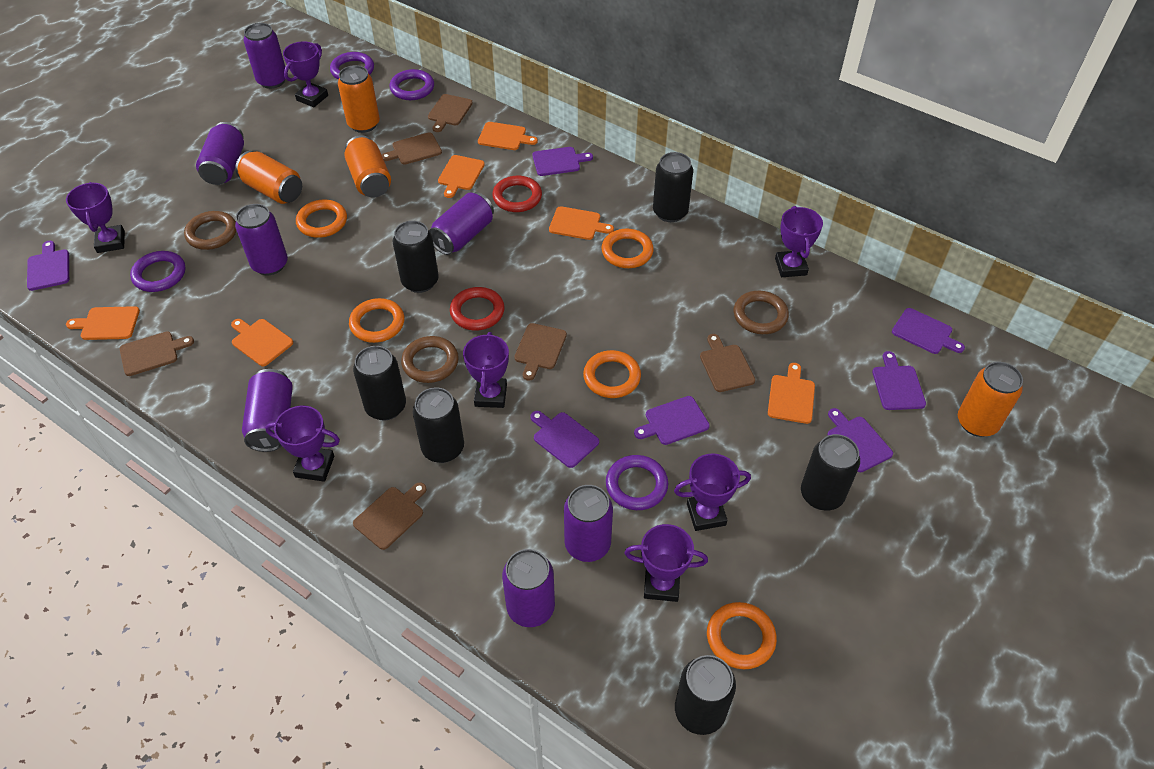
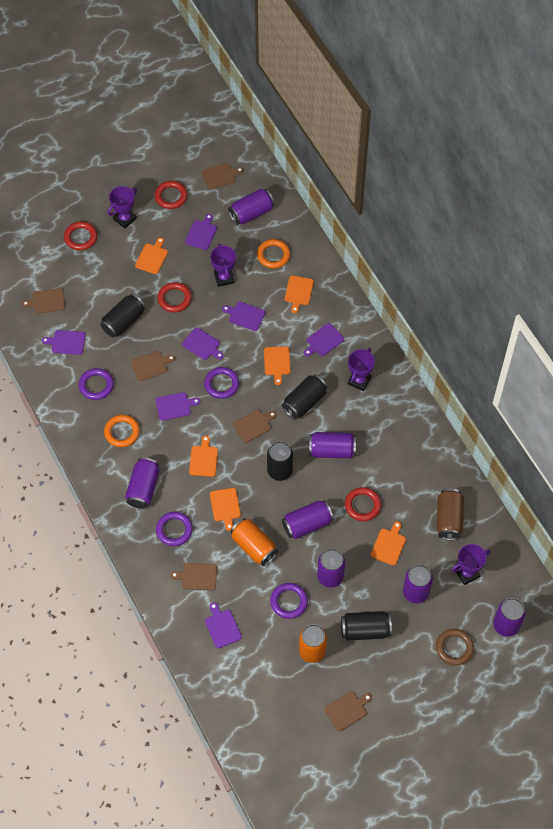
black can: [353,346,406,421] [393,221,439,293] [413,387,464,463] [653,152,693,222] [675,655,736,735] [801,434,860,511] = 6 -> [101,294,145,338] [267,441,293,481] [282,375,327,420] [341,611,392,641] = 4
brown can: none = 0 -> [437,489,464,540] = 1
brown ring: [184,211,236,250] [401,336,459,383] [733,291,789,334] = 3 -> [436,629,474,665] = 1
orange can: [235,151,302,204] [338,65,380,133] [344,135,391,198] [958,362,1023,437] = 4 -> [230,518,278,566] [299,624,327,663] = 2
orange ring: [296,200,347,238] [349,298,405,343] [583,350,641,398] [602,229,654,268] [707,602,777,669] = 5 -> [104,415,140,447] [257,239,290,268] = 2
purple trophy: [66,182,125,253] [265,405,340,482] [283,41,328,107] [463,332,509,408] [624,524,708,602] [674,453,751,531] [775,206,823,277] = 7 -> [108,186,137,229] [210,244,236,287] [348,348,375,391] [451,544,491,585] = 4
red ring: [450,287,505,330] [492,176,542,212] = 2 -> [64,221,97,250] [155,181,187,209] [157,282,192,312] [345,487,381,521] = 4

